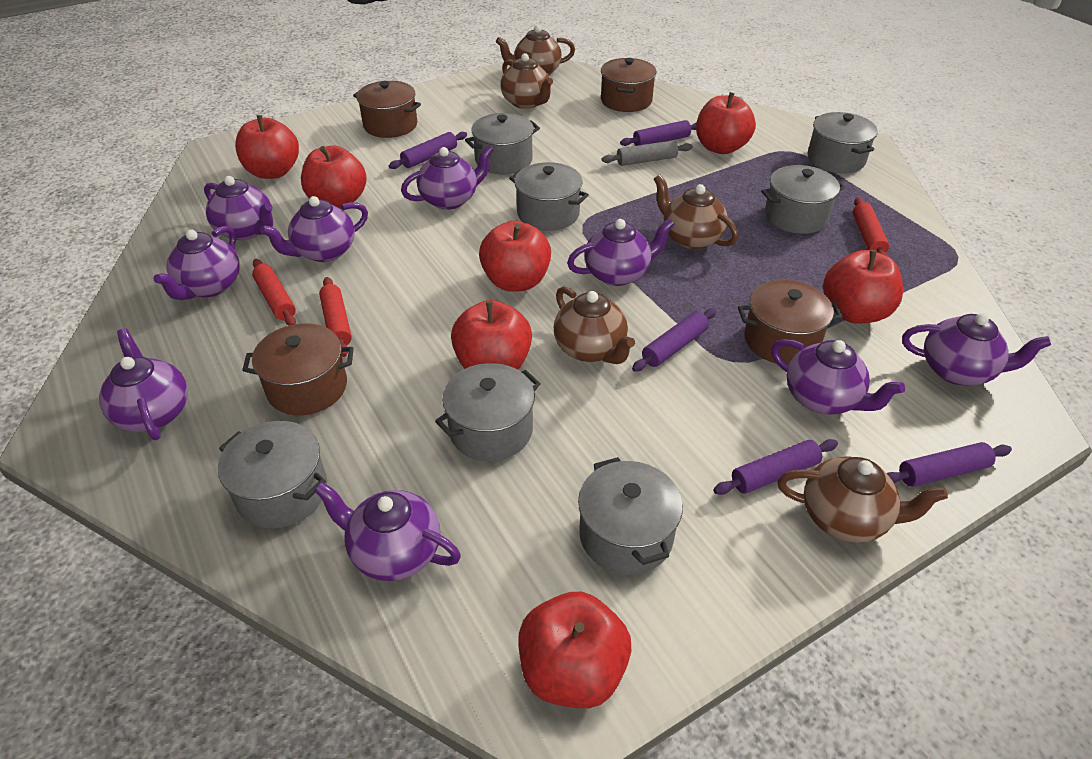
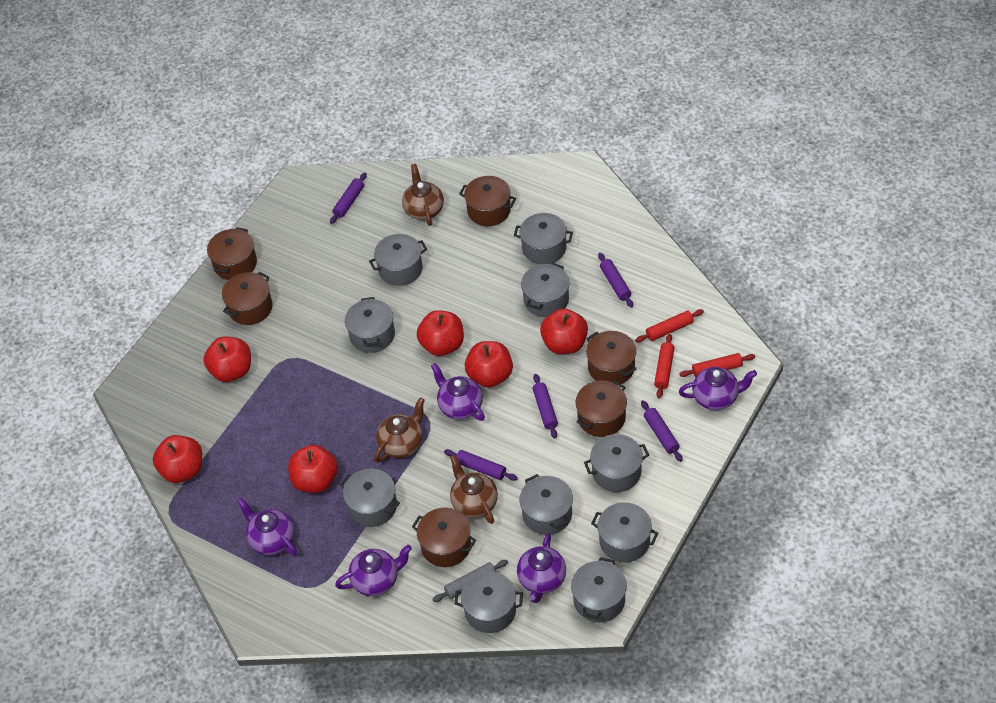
brown pot: [242,323,354,415] [353,81,421,138] [601,58,657,112] [738,280,843,365] = 4 -> [207,227,257,280] [222,272,273,325] [412,508,476,567] [459,176,516,226] [576,380,627,437] [586,331,636,384] = 6
brown teapot: [496,25,575,76] [501,53,553,109] [554,286,635,364] [654,175,738,249] [778,456,948,543] = 5 -> [374,398,425,463] [402,164,444,226] [450,455,498,524] = 3
grey pot: [218,421,327,528] [435,363,541,461] [465,113,540,174] [509,162,589,231] [578,457,683,575] [761,165,845,234] [807,112,878,174] = 7 -> [340,469,400,527] [345,297,395,353] [369,234,427,286] [454,571,523,633] [514,213,573,264] [520,474,573,535] [521,263,570,317] [571,557,627,622] [584,434,649,492] [591,502,658,562] = 10
purple teapot: [99,328,188,440] [153,226,240,300] [204,176,273,240] [260,196,368,262] [314,482,461,581] [401,145,494,210] [567,218,675,286] [771,339,905,414] [902,313,1051,386] = 9 -> [237,498,297,555] [335,545,412,596] [431,363,485,421] [517,533,566,603] [679,367,757,410] = 5
red apple: [235,115,299,179] [301,146,367,209] [451,300,532,370] [479,221,551,292] [518,592,631,708] [696,92,756,154] [823,250,903,324] = 7 -> [153,435,202,483] [203,336,251,382] [288,445,338,493] [417,310,464,356] [465,341,513,388] [540,308,588,354] = 6

